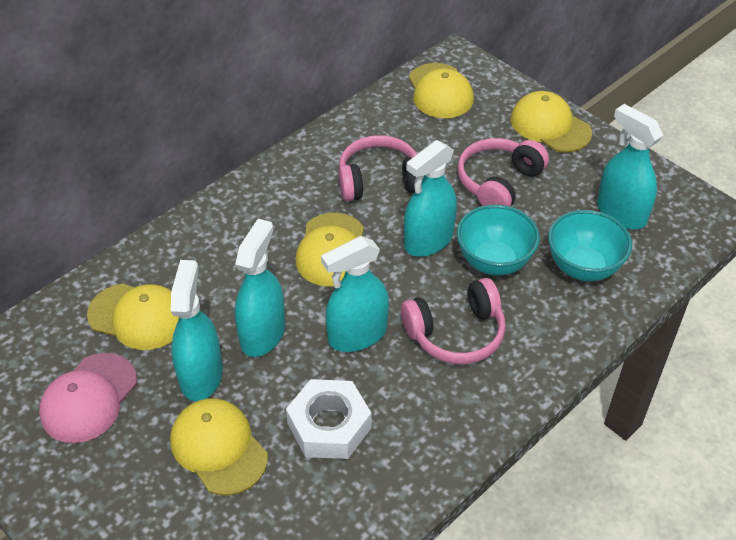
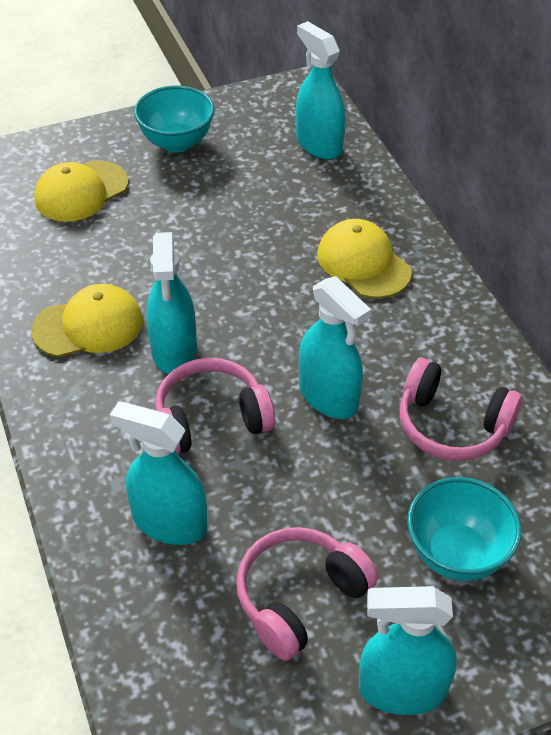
pink cap: [39,353,137,443] = 1 -> none = 0
white nut: [286,379,371,459] = 1 -> none = 0
yellow cap: [87,284,179,350] [170,398,268,495] [296,213,364,287] [409,63,474,118] [511,91,592,153] = 5 -> [31,284,143,357] [34,160,128,222] [317,219,412,299] = 3

